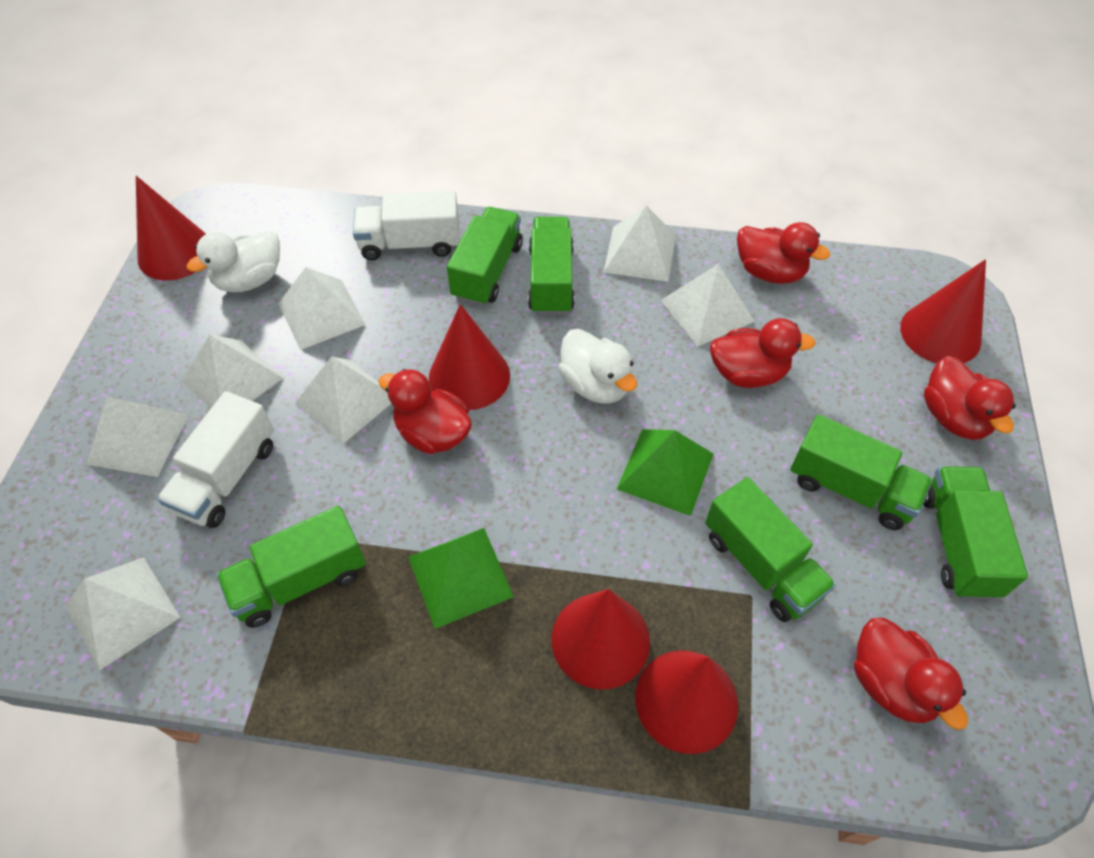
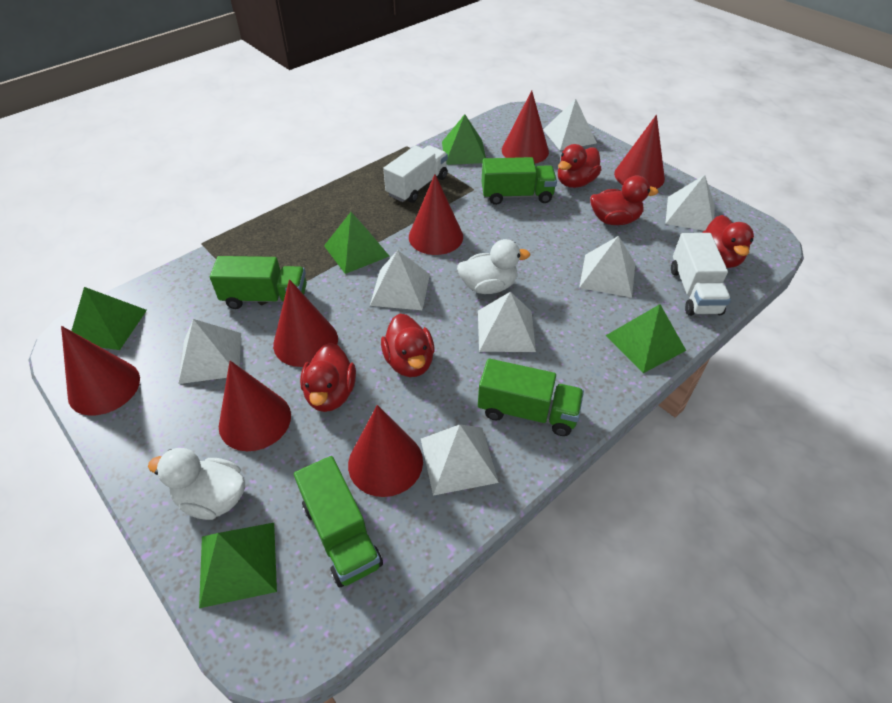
green pyramid: [408,528,514,629] [617,429,713,516] = 2 -> [71,287,147,350] [199,523,277,608] [324,212,389,274] [442,114,486,165] [605,304,686,373] = 5
green truck: [216,506,366,628] [447,207,523,306] [528,217,575,315] [705,477,836,622] [790,414,933,530] [923,467,1028,599] = 6 -> [210,256,307,309] [294,456,383,587] [478,359,584,436] [482,157,557,205] = 4
red cone: [136,176,206,281] [429,304,510,410] [551,589,650,689] [635,650,738,754] [900,259,986,363] = 5 -> [61,326,140,415] [219,361,291,451] [273,279,338,367] [348,405,423,497] [409,174,463,255] [502,91,549,164] [614,115,665,189] = 7

